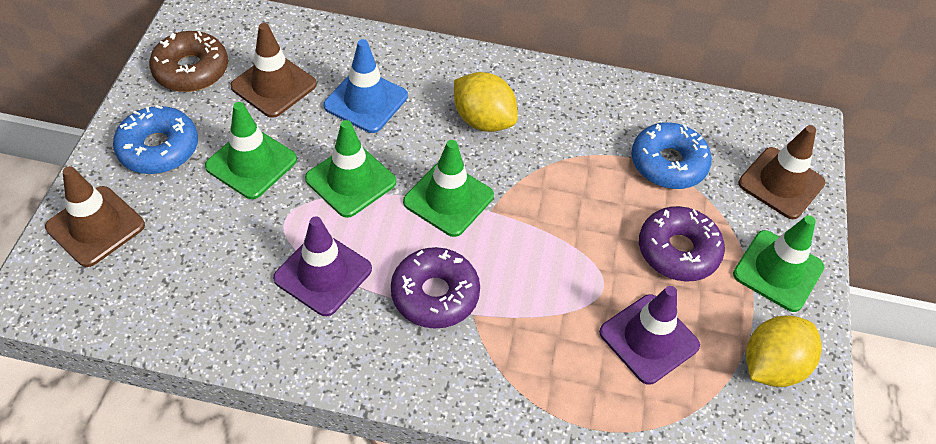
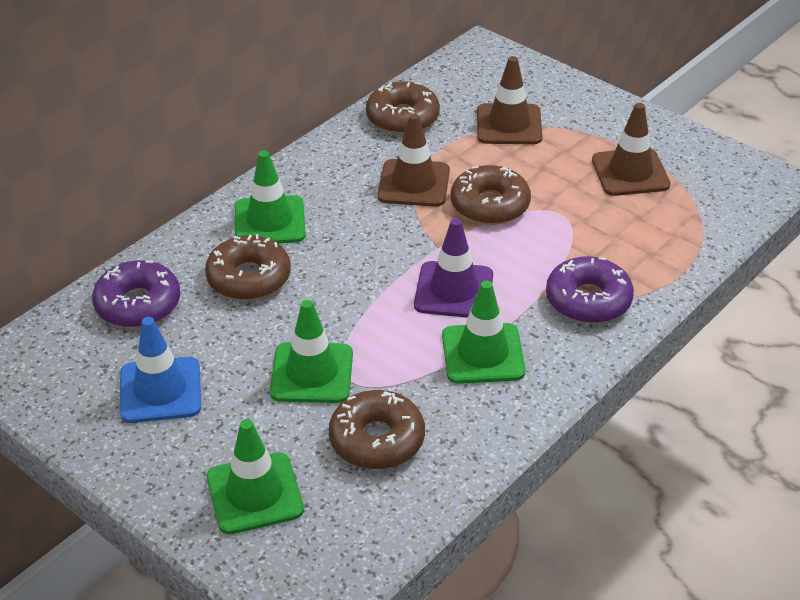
blue donut: [113,105,198,174] [632,122,712,189] = 2 -> none = 0
brown donut: [149,31,228,92] = 1 -> [205,234,291,300] [329,390,425,469] [366,81,440,134] [451,165,531,225] = 4
purple traffic cone: [273,216,372,316] [599,286,700,385] = 2 -> [414,218,493,318] = 1
yellow lemon: [454,72,518,132] [746,315,822,387] = 2 -> none = 0

